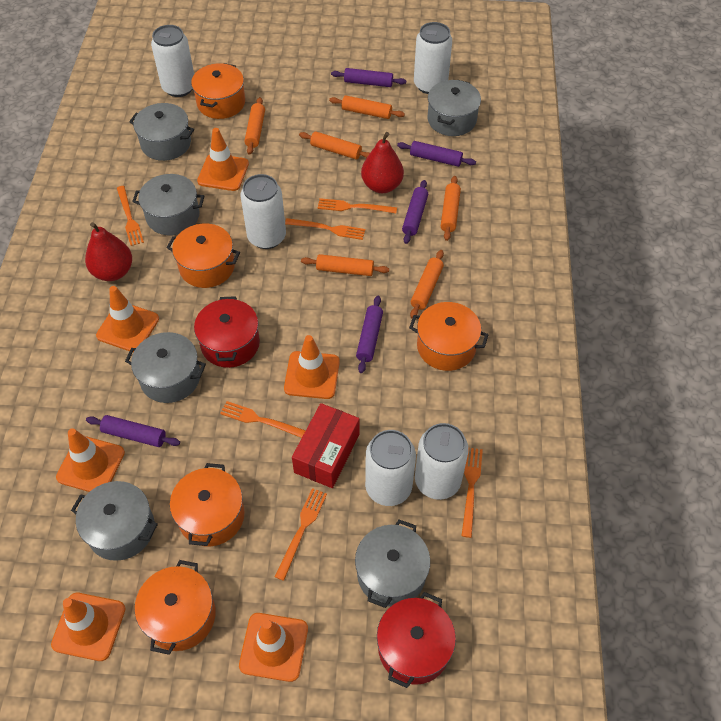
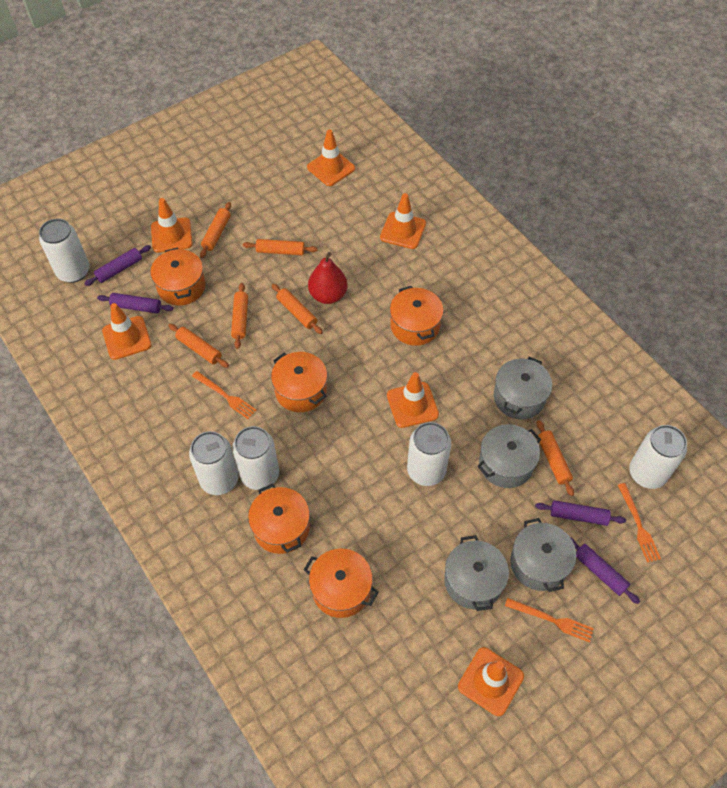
grey pot: [71,481,158,561] [125,332,206,403] [129,103,194,161] [132,174,204,235] [355,520,430,608] [427,80,481,136] = 6 -> [444,535,509,611] [477,424,541,488] [493,357,552,419] [510,518,576,592] = 4
orange fork: [117,186,144,246] [220,401,306,438] [275,488,327,581] [285,218,365,240] [318,198,397,213] [462,448,483,538] = 6 -> [192,371,256,419] [505,598,594,642] [618,483,661,563] = 3
purple rolling pin: [86,415,180,447] [331,68,406,87] [356,296,383,373] [397,141,476,167] [402,180,428,244] = 5 -> [84,245,151,286] [97,293,173,313] [535,500,626,526] [570,537,640,604] = 4
red box: [292,403,359,488] = 1 -> none = 0
red pear: [85,222,132,281] [361,132,404,193] = 2 -> [308,252,348,304] = 1
red pot: [194,296,260,368] [377,592,456,688] = 2 -> none = 0

